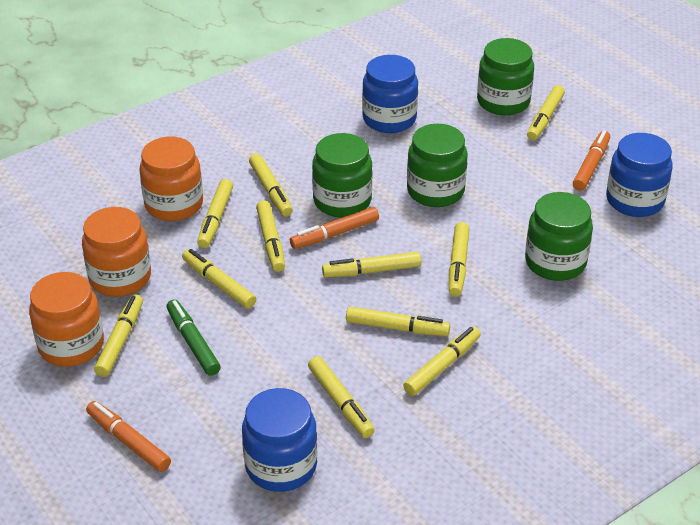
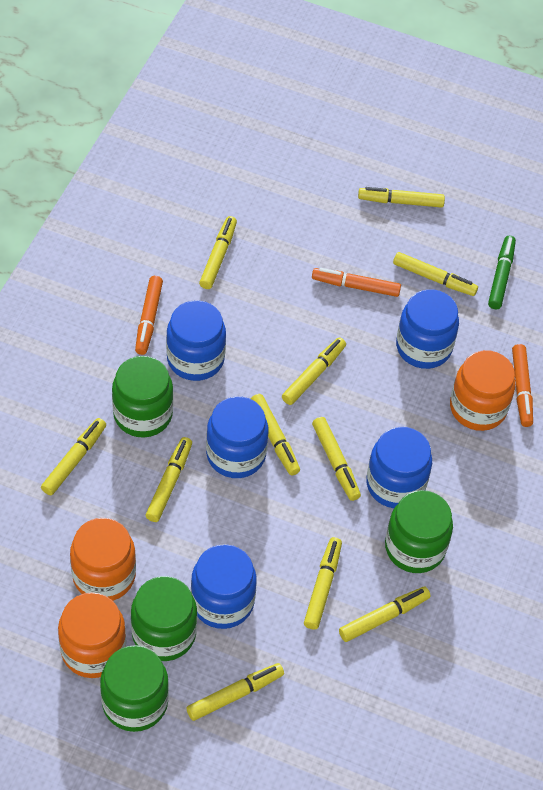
blue jar: [242,388,317,492] [362,55,418,133] [606,133,673,217] = 3 -> [166,300,226,381] [191,544,257,629] [206,396,269,478] [366,427,432,508] [396,289,459,369] = 5

